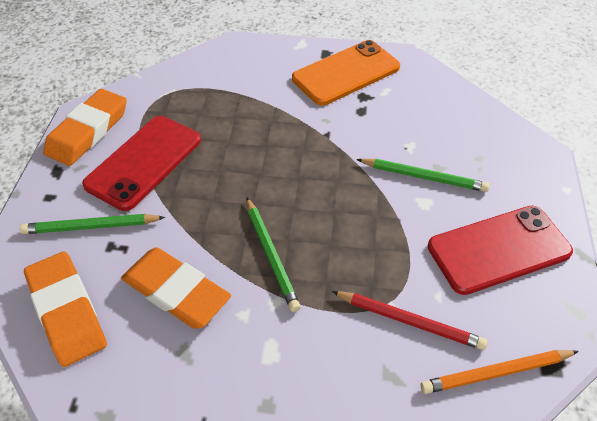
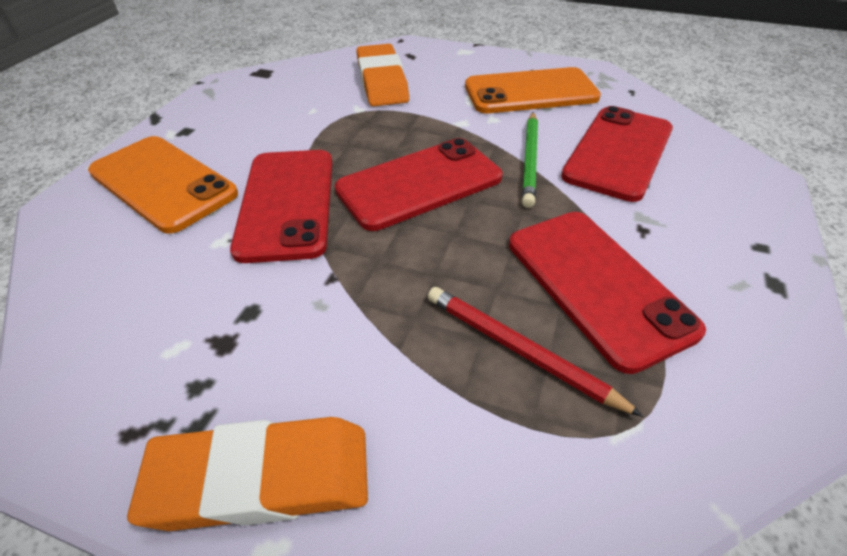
green pencil: [19,214,165,234] [246,197,301,312] [356,159,490,192] = 3 -> [522,112,538,208] = 1
orange eraser: [24,251,107,367] [43,89,127,166] [121,247,231,329] = 3 -> [127,417,368,531] [356,44,409,106] = 2
orange pencil: [421,350,579,394] = 1 -> none = 0
orange phone: [292,40,400,106] = 1 -> [88,136,238,234] [465,67,601,113] = 2
red phone: [82,116,201,211] [428,206,573,295] = 2 -> [230,150,332,263] [335,138,503,231] [509,212,706,374] [561,106,673,202] = 4

